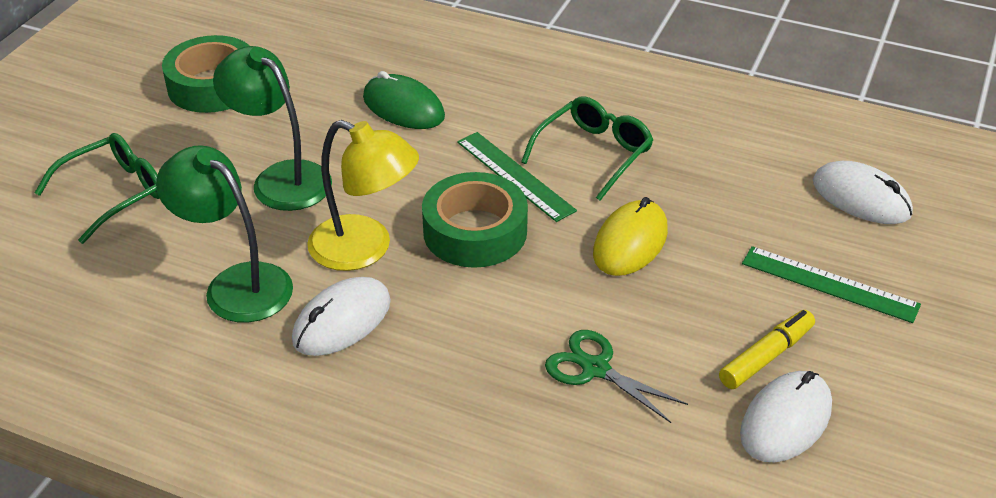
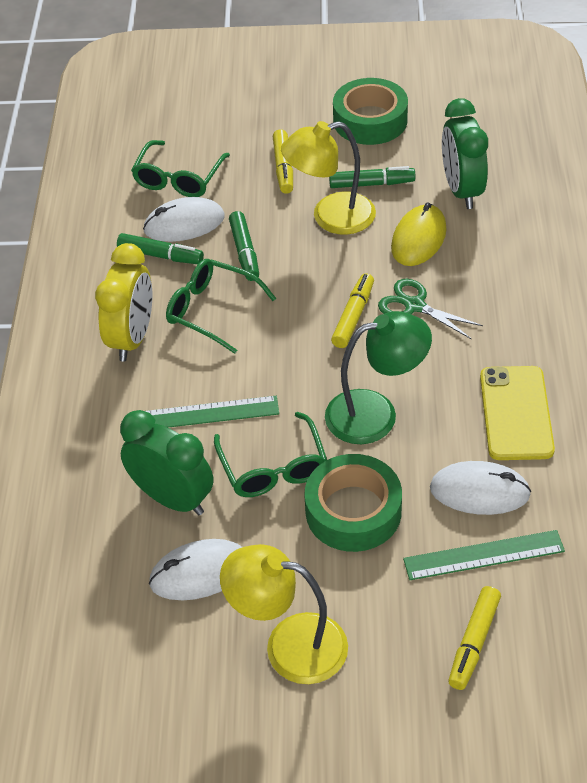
green clock: none = 0 -> [120,410,213,515] [442,98,488,209] = 2
green glasses: [35,133,160,244] [521,97,653,201] = 2 -> [131,140,230,197] [166,259,276,354] [214,412,327,497] = 3
green lamp: [156,145,293,322] [213,46,332,211] = 2 -> [325,311,432,444] = 1
green marker: none = 0 -> [117,233,204,264] [229,211,259,281] [329,166,415,188] = 3
green mouse: [363,71,445,129] = 1 -> none = 0
yellow clock: none = 0 -> [95,243,152,362] = 1
yellow lamp: [307,120,419,271] = 1 -> [220,544,348,684] [281,121,376,235] = 2
yellow marker: [719,310,815,389] = 1 -> [273,129,293,194] [331,273,374,348] [448,586,501,690] = 3
yellow phone: none = 0 -> [480,366,555,460] = 1

